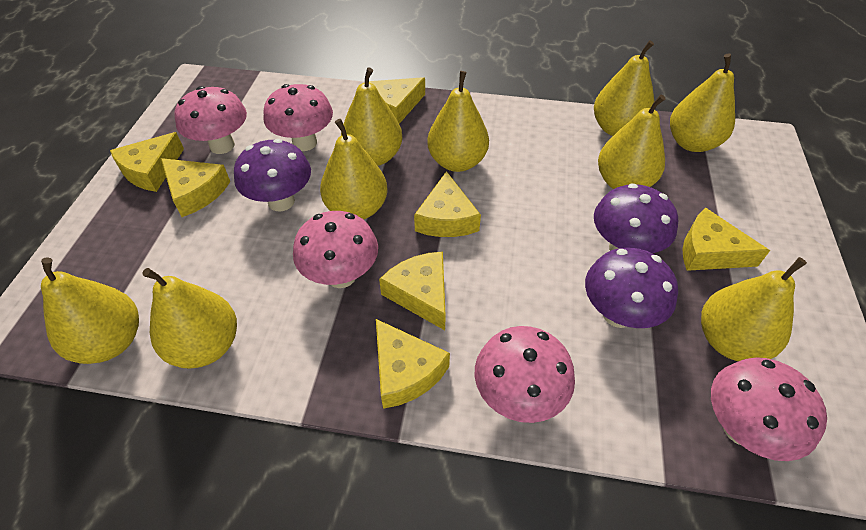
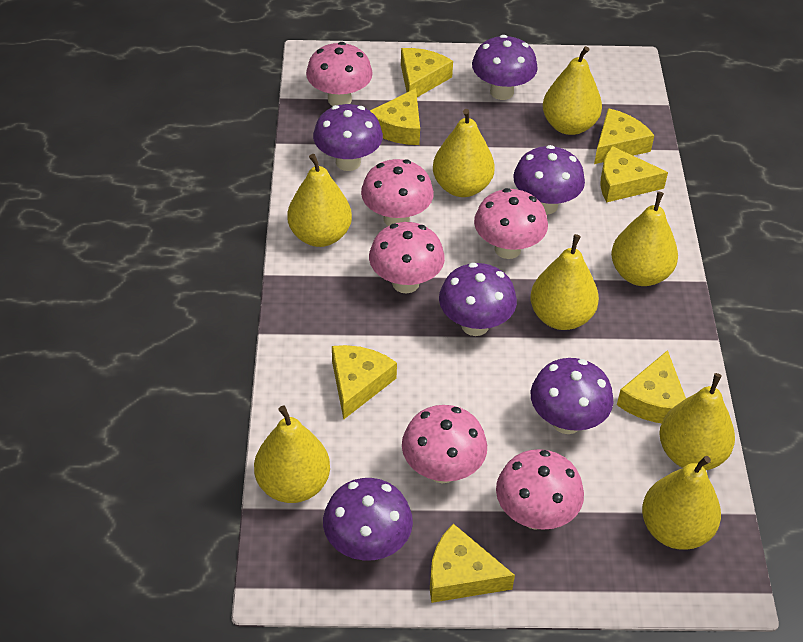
pink mushroom: [175,86,247,154] [263,84,333,151] [293,211,378,288] [475,326,575,423] [711,357,827,461] = 5 -> [306,42,373,106] [361,159,434,226] [369,222,445,294] [402,405,487,483] [474,188,548,259] [496,449,584,530] = 6
purple mushroom: [234,139,311,211] [585,248,678,328] [594,183,678,253] = 3 -> [313,104,383,171] [323,478,413,561] [439,263,517,336] [472,35,538,100] [513,145,585,215] [531,358,614,434] = 6
yellow pear: [41,257,139,364] [143,268,237,369] [320,119,388,220] [341,67,402,166] [427,71,489,172] [594,40,654,136] [598,95,665,189] [670,53,735,152] [701,257,807,361] = 9 -> [254,406,330,503] [287,154,352,247] [433,109,495,197] [530,234,599,330] [543,46,602,135] [611,191,678,286] [642,456,721,550] [659,373,735,470] = 8

